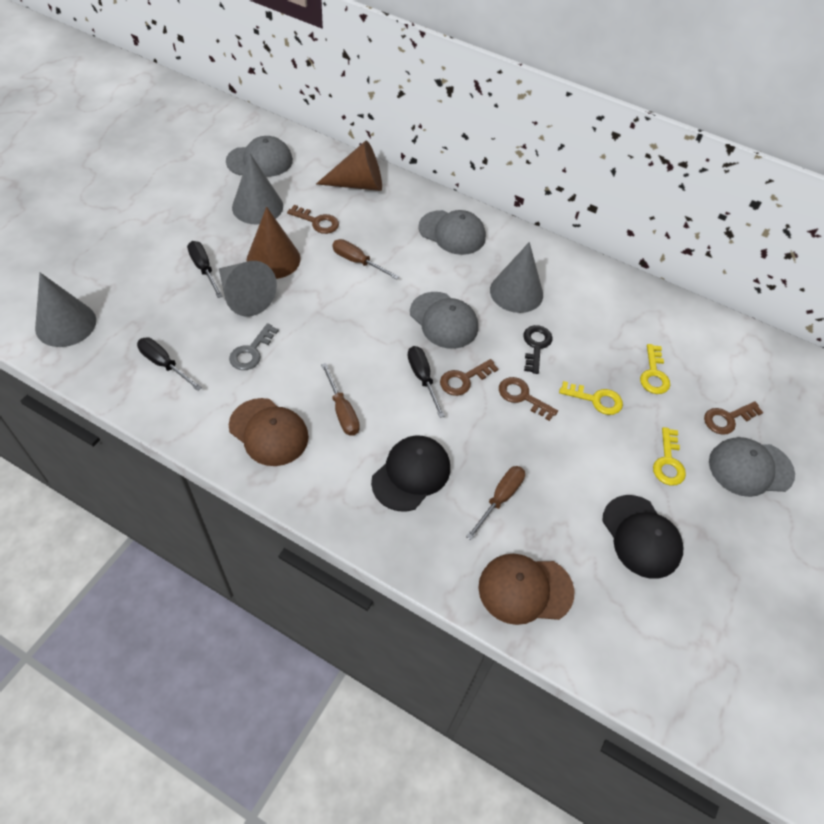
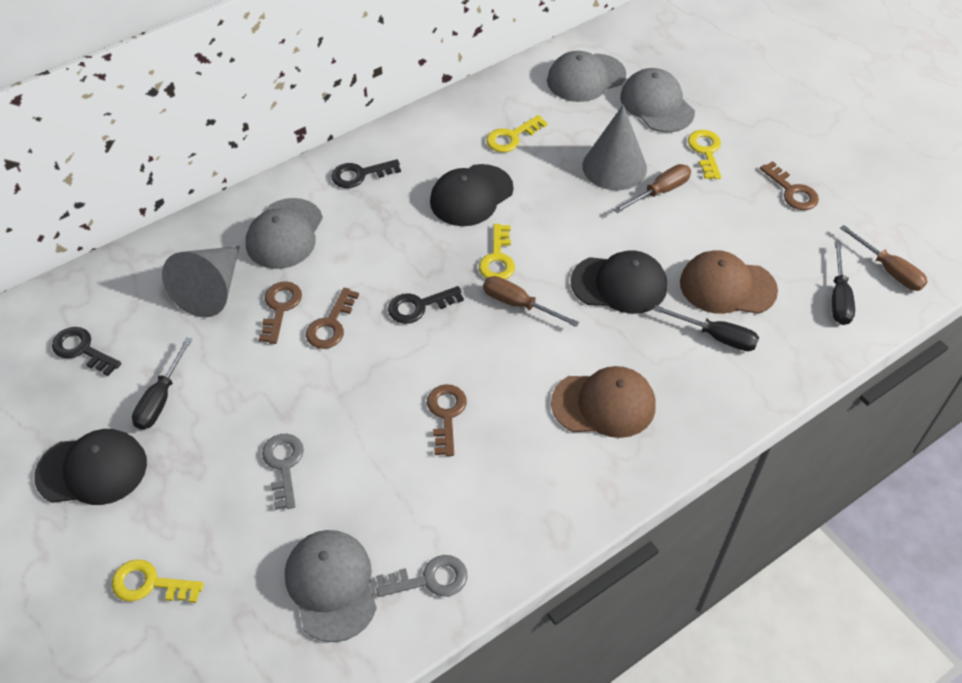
black cap: [371,435,450,512] [602,495,683,579] = 2 -> [34,429,147,505] [430,164,514,226] [571,250,667,314] = 3
black key: [523,325,553,374] = 1 -> [52,327,121,376] [331,159,401,188] [388,286,464,324] = 3
brown cone: [247,207,301,279] [316,140,382,191] = 2 -> none = 0
grey cone: [35,273,96,347] [219,261,277,317] [232,154,283,224] [490,242,543,313] = 4 -> [162,246,240,317] [582,104,647,190] = 2
grey key: [229,323,279,370] = 1 -> [262,434,304,510] [376,555,467,597] = 2
yellow key: [559,381,623,415] [640,344,670,394] [653,427,686,485] = 3 -> [111,559,204,603] [479,224,515,279] [486,115,548,152] [688,130,721,179] = 4

